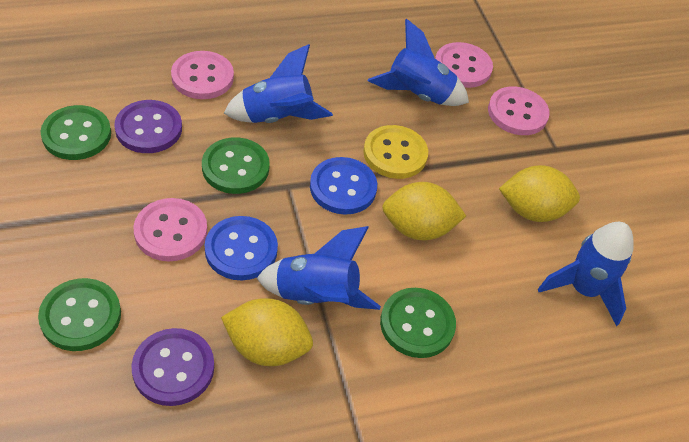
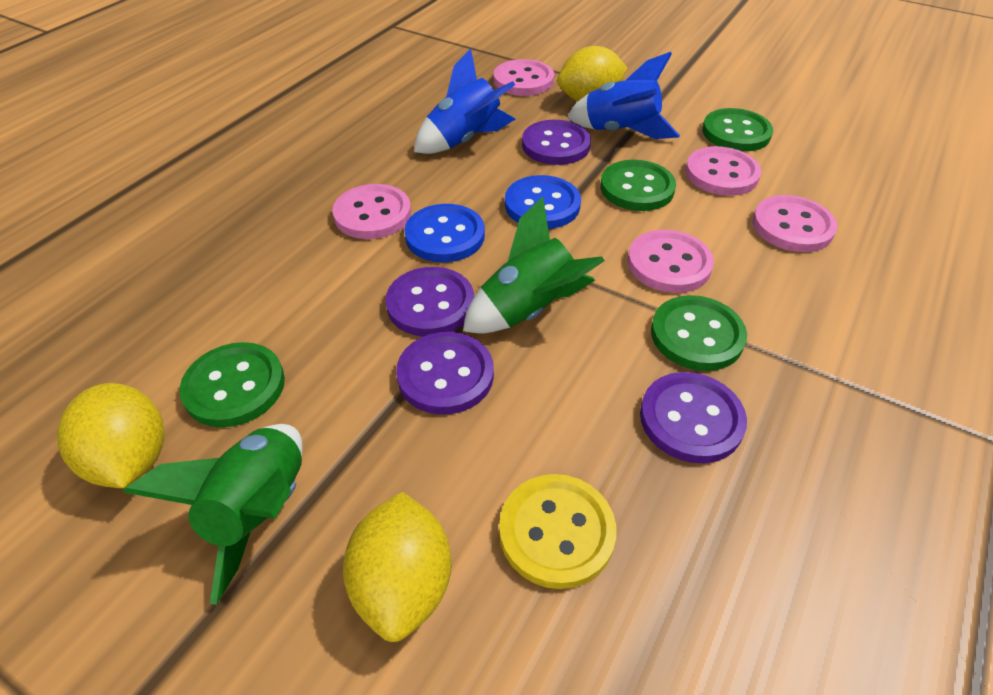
blue rocket: [224,44,333,123] [256,226,381,310] [368,19,469,106] [538,222,633,326] = 4 -> [414,49,515,154] [567,52,680,139] = 2
green rocket: none = 0 -> [123,424,303,605] [463,196,605,333] = 2
pink button: [134,198,207,261] [171,51,234,99] [435,42,493,88] [488,87,550,135] = 4 -> [332,184,411,239] [494,59,554,96] [628,230,714,293] [685,146,761,196] [752,195,837,252] = 5
purple button: [114,100,182,153] [131,328,214,406] = 2 -> [385,267,474,337] [396,332,494,415] [522,120,591,165] [640,372,747,463] = 4

